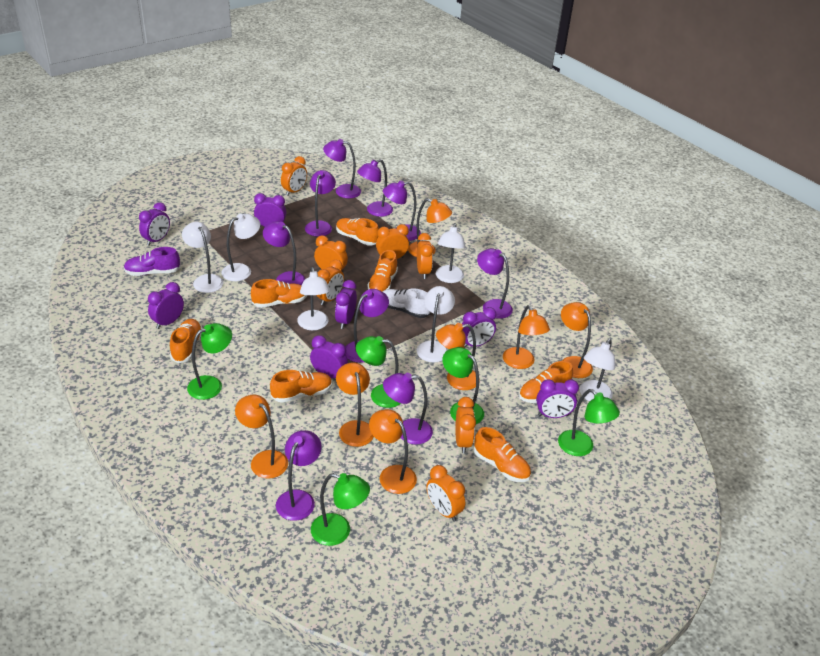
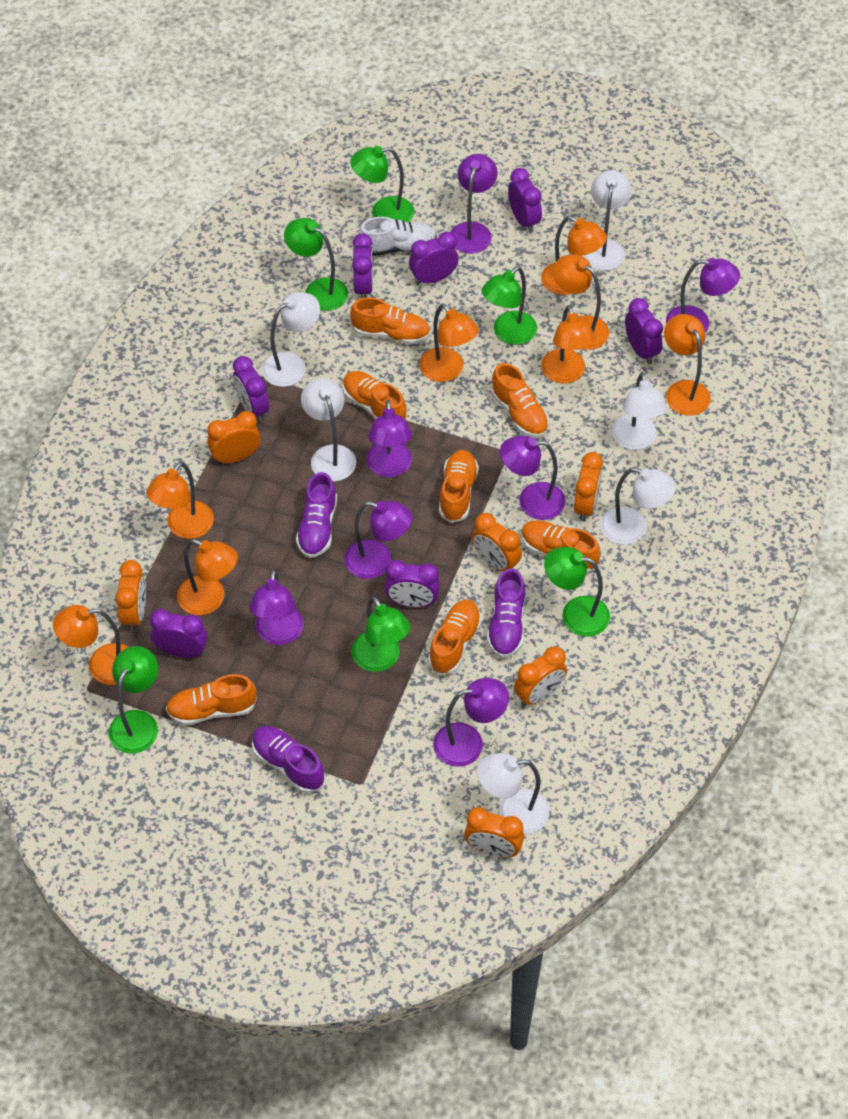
green lamp: [187,323,232,400] [311,473,370,546] [356,336,401,408] [442,347,484,424] [558,389,620,456] = 5 -> [109,646,158,754] [284,218,348,311] [350,146,414,222] [351,596,411,672] [481,266,537,345] [544,547,610,637] = 6
orange clock: [281,156,307,196] [314,235,348,271] [317,260,344,305] [376,224,409,259] [417,233,433,279] [426,465,465,522] [455,397,476,453] = 7 -> [115,560,146,631] [207,411,261,464] [464,807,524,858] [472,513,522,571] [514,646,567,706] [574,452,603,522] = 6
orange lamp: [235,395,288,479] [336,362,374,447] [369,409,417,494] [408,198,452,257] [436,323,480,390] [503,305,550,369] [561,302,593,378] = 7 -> [53,605,128,685] [146,462,214,539] [177,539,238,615] [419,304,479,382] [541,216,607,295] [541,305,596,384] [553,254,609,350] [664,314,711,416] = 8
purple lamp: [263,221,305,285] [276,430,322,521] [305,170,336,237] [323,139,361,198] [345,289,389,363] [357,159,393,217] [383,180,421,241] [383,373,433,445] [477,248,513,319] = 9 -> [249,569,303,645] [344,501,412,579] [367,400,412,477] [433,678,509,767] [451,154,498,254] [500,435,566,520] [666,258,740,333] = 7
purple shoe: [124,247,181,276] = 1 -> [252,726,325,793] [296,472,337,558] [487,568,526,658] = 3

